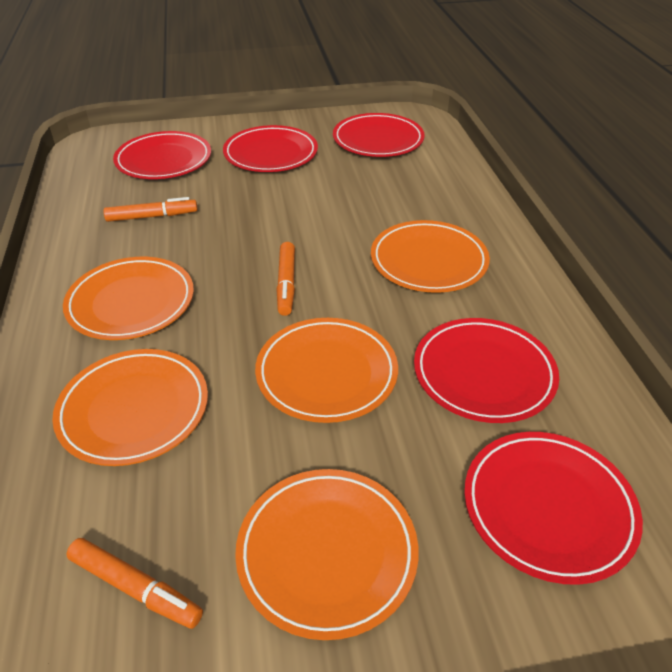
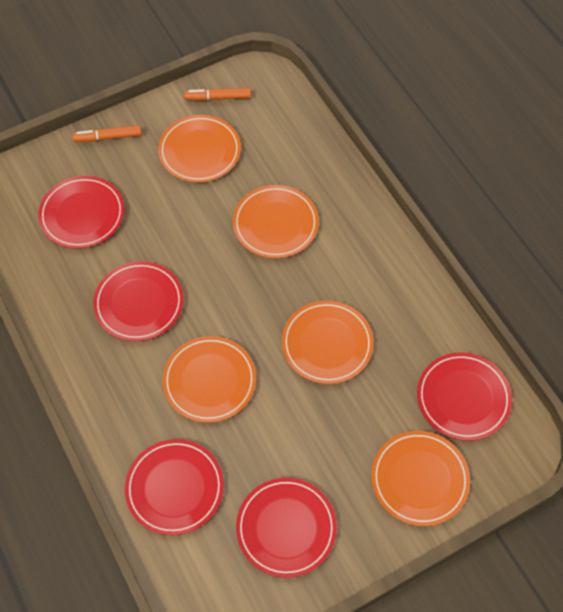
orange marker: [66,538,203,629] [103,197,198,222] [276,242,295,316] = 3 -> [72,125,142,142] [184,88,251,101] = 2

